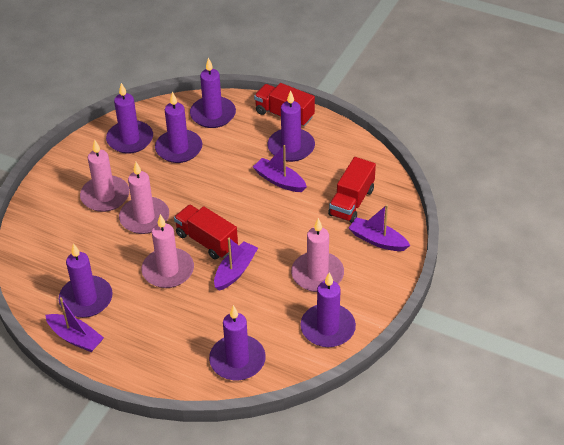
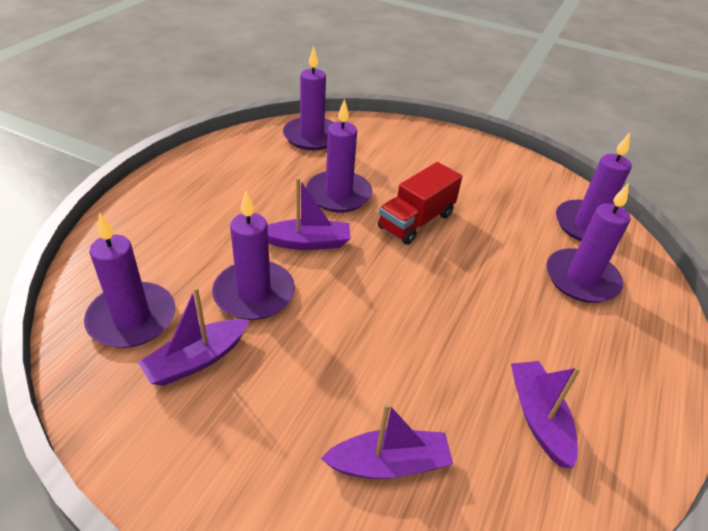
pink candle: [80,140,130,212] [119,162,169,234] [141,214,194,288] [291,218,344,292] = 4 -> none = 0
purple candle: [58,243,113,318] [106,83,153,154] [155,92,202,163] [190,58,236,128] [209,305,266,381] [268,90,315,162] [300,272,356,347] = 7 -> [84,212,175,348] [212,191,295,320] [283,47,334,150] [306,99,372,212] [546,183,630,303] [556,133,632,241] = 6
red truck: [174,205,238,259] [254,83,315,126] [328,157,376,223] = 3 -> [378,162,462,245] = 1

